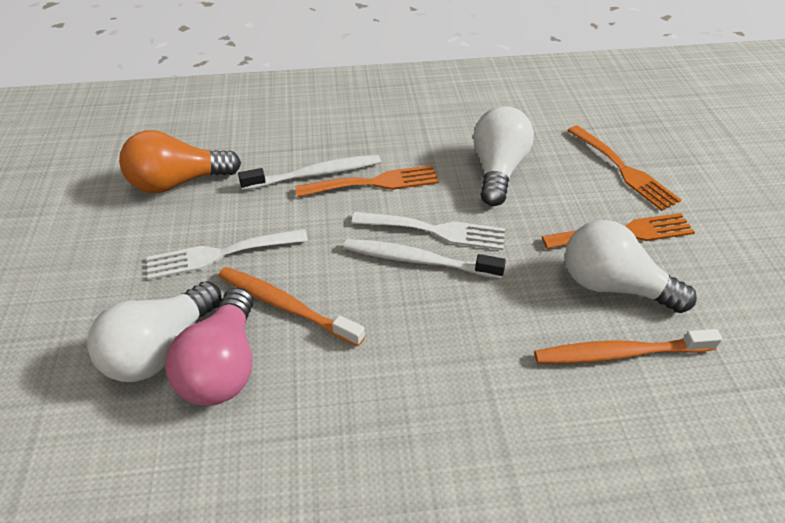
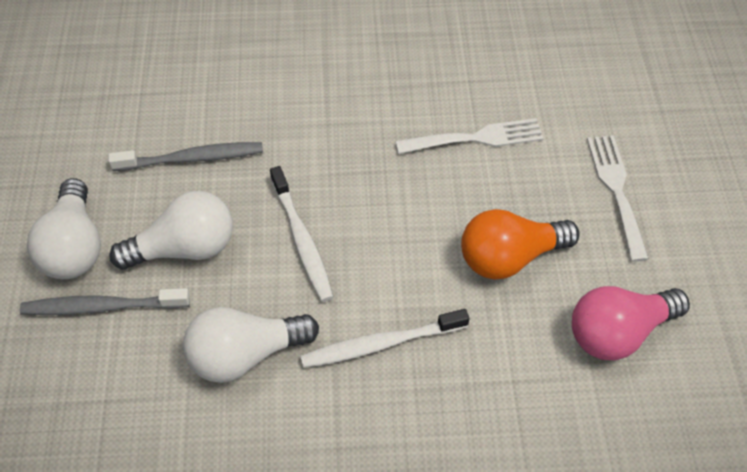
grey toothbrush: none = 0 -> [20,288,190,315] [108,142,263,171] = 2
orange fork: [295,165,439,197] [542,213,695,249] [567,125,681,211] = 3 -> none = 0
orange toothbrush: [219,267,365,347] [534,329,722,364] = 2 -> none = 0

